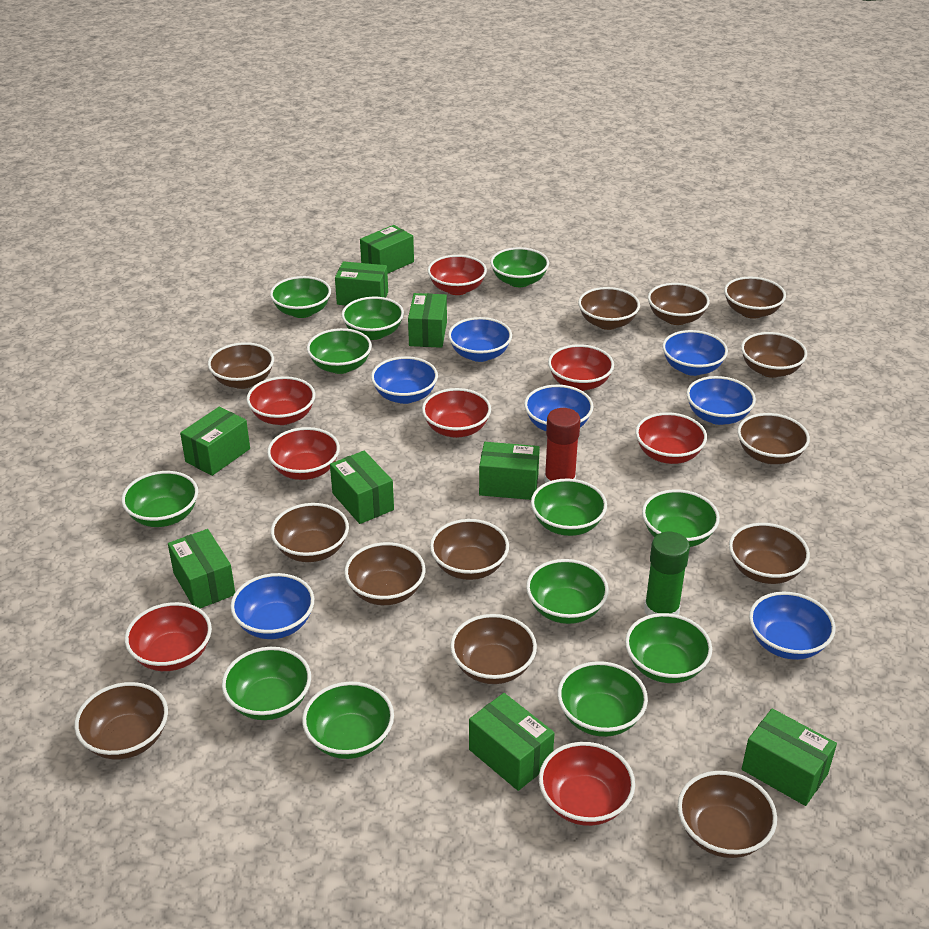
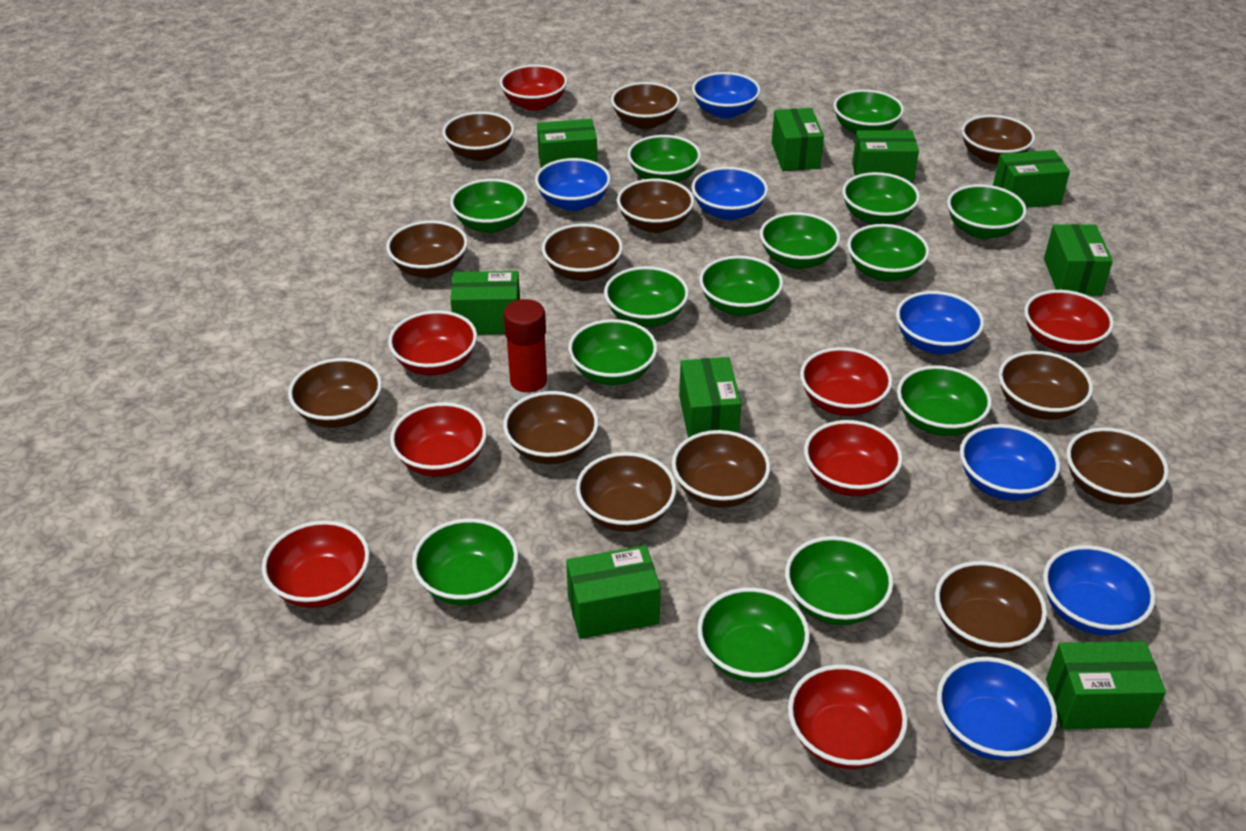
green bowl: [121,471,198,527] [222,647,311,720] [270,276,331,318] [302,682,394,759] [307,328,372,374] [341,297,404,340] [490,247,549,287] [526,559,609,624] [531,479,607,536] [557,661,648,737] [625,613,712,683] [642,489,720,547] = 12 -> [412,518,519,605] [450,179,528,233] [568,319,658,385] [604,266,689,327] [627,135,701,183] [697,587,810,683] [699,256,783,316] [760,212,840,269] [785,536,894,625] [833,89,904,135] [842,172,920,225] [847,224,930,282] [897,365,992,436] [947,184,1027,239] = 14
green glue stick: [644,532,690,616] = 1 -> none = 0

